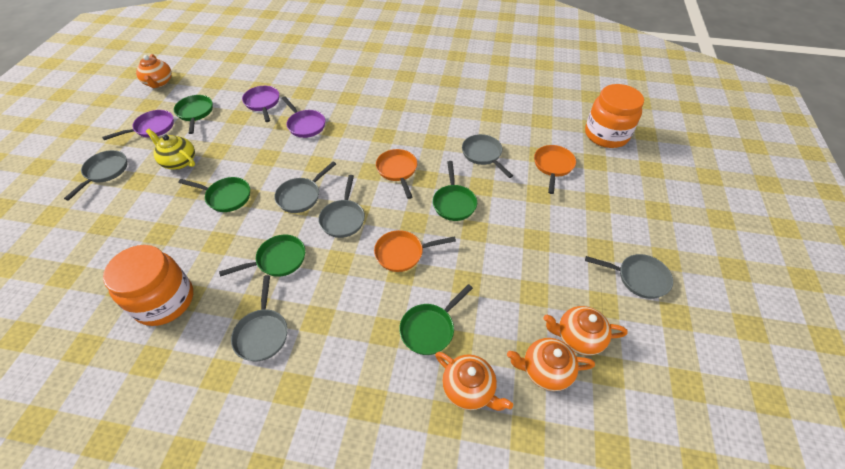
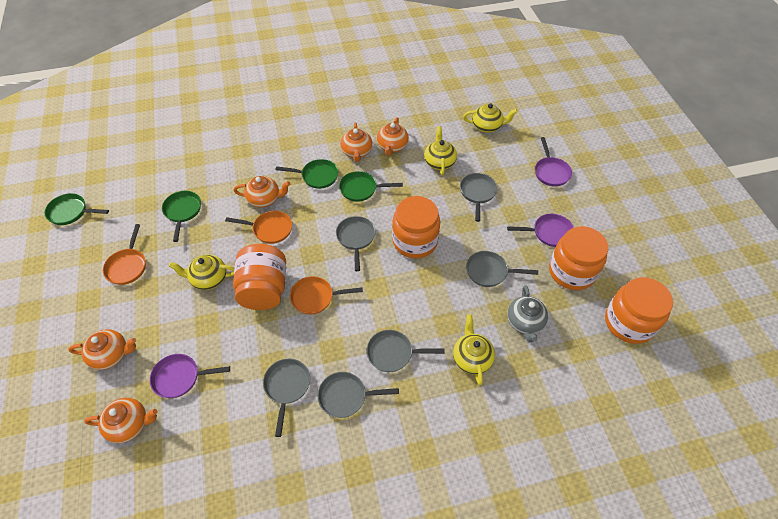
green pan: [174,95,213,134] [178,177,250,212] [219,235,305,277] [399,284,473,355] [433,161,477,221] = 5 -> [44,193,109,225] [162,191,201,242] [276,159,338,189] [339,171,403,202] = 4
grey teapot: none = 0 -> [507,285,548,342] = 1
orange jar: [103,245,193,326] [585,84,644,148] = 2 -> [233,244,286,310] [392,196,440,259] [549,226,608,290] [605,277,673,344] = 4
orange teapot: [136,54,172,88] [435,352,513,411] [507,338,595,391] [544,306,628,356] = 4 -> [68,329,136,370] [84,398,158,443] [234,176,290,208] [340,123,373,162] [377,117,409,156] = 5
yellow teapot: [146,129,195,169] = 1 -> [169,255,234,290] [424,126,457,175] [453,315,495,385] [463,103,518,133] = 4

